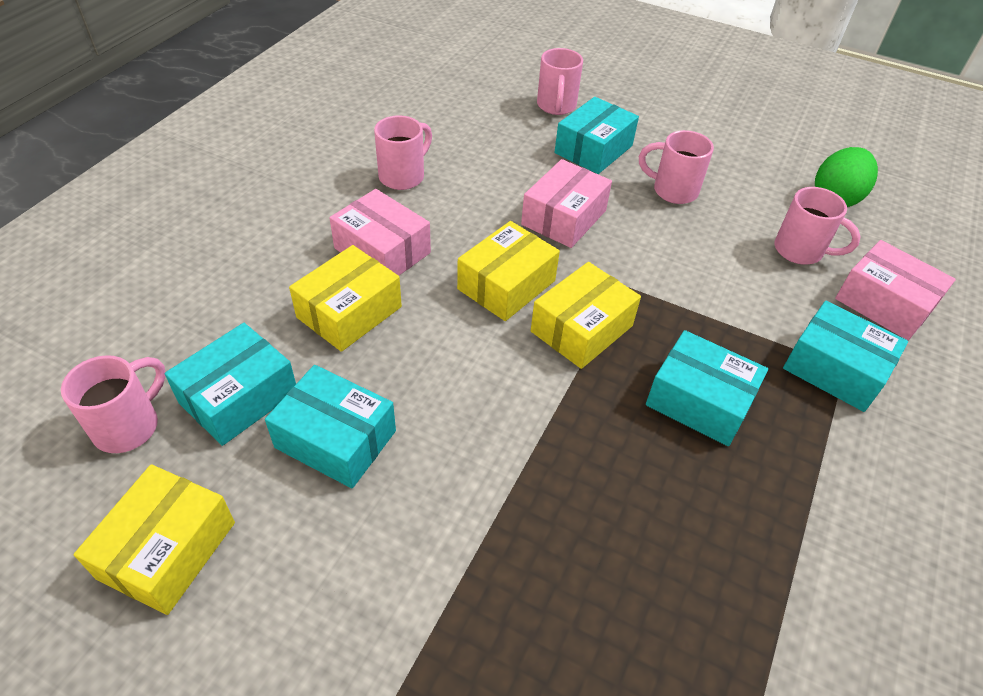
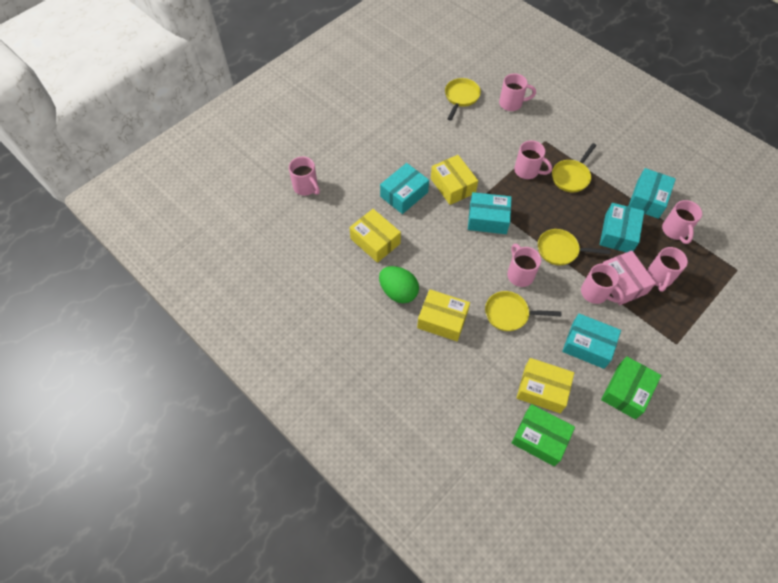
green box: none = 0 -> [512,404,575,466] [601,356,661,419] = 2
pink box: [329,189,431,276] [521,159,612,248] [835,240,956,340] = 3 -> [603,251,656,305] = 1
pink mug: [61,355,166,453] [374,115,432,190] [537,48,583,115] [639,130,714,204] [774,187,861,264] = 5 -> [289,157,320,196] [499,74,536,111] [507,244,541,287] [514,140,552,179] [581,263,625,304] [647,247,688,292] [662,200,702,244] = 7
yellow pan: none = 0 -> [445,78,481,121] [485,291,561,331] [538,229,610,265] [552,143,597,192] = 4

